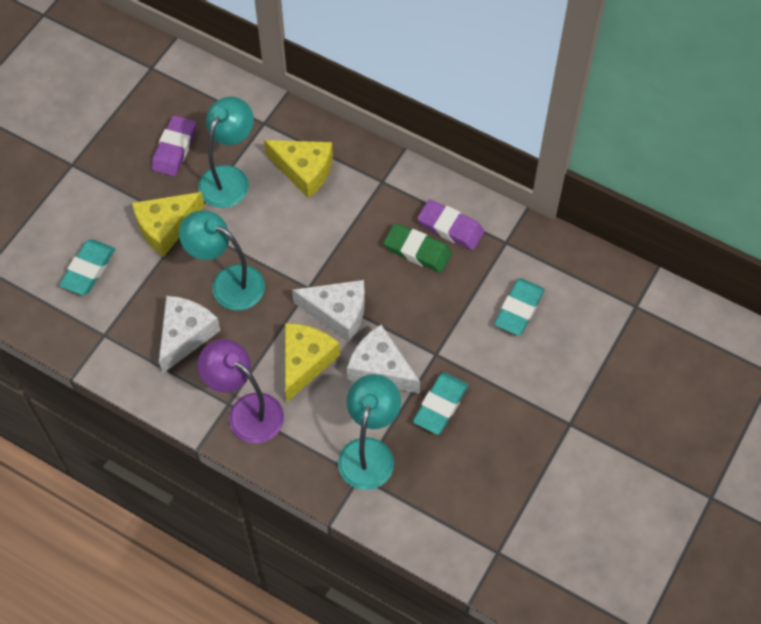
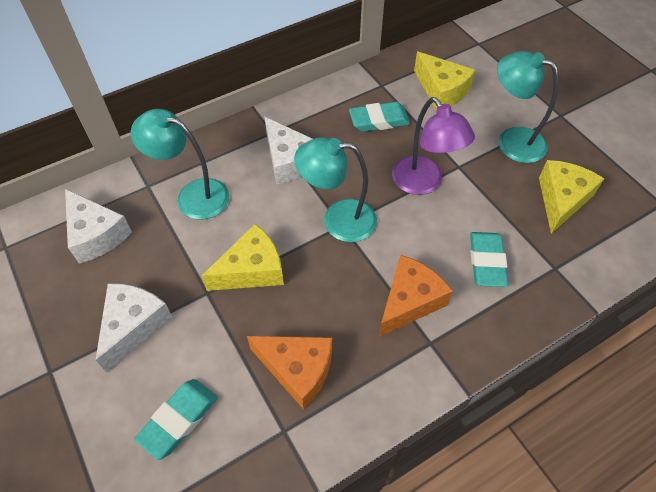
green eraser: [384,223,452,273] = 1 -> none = 0
orange cheese: none = 0 -> [247,336,332,410] [379,255,453,337] = 2
purple eraser: [151,116,196,177] [417,199,485,250] = 2 -> none = 0

